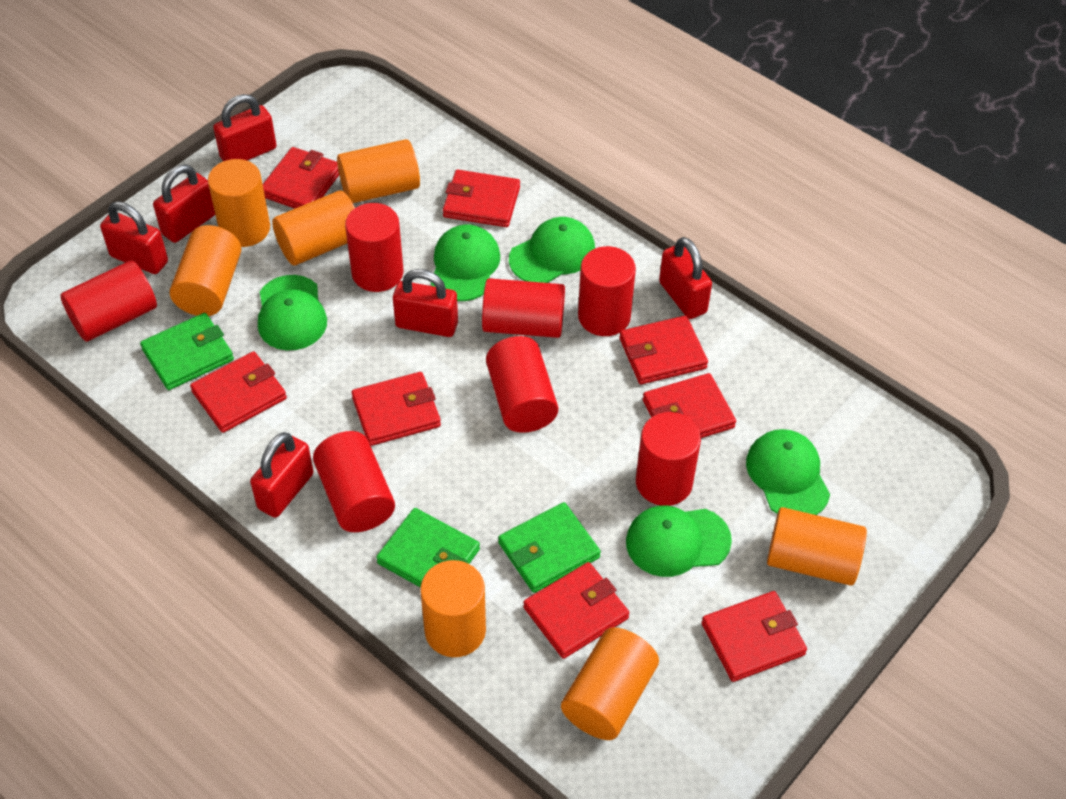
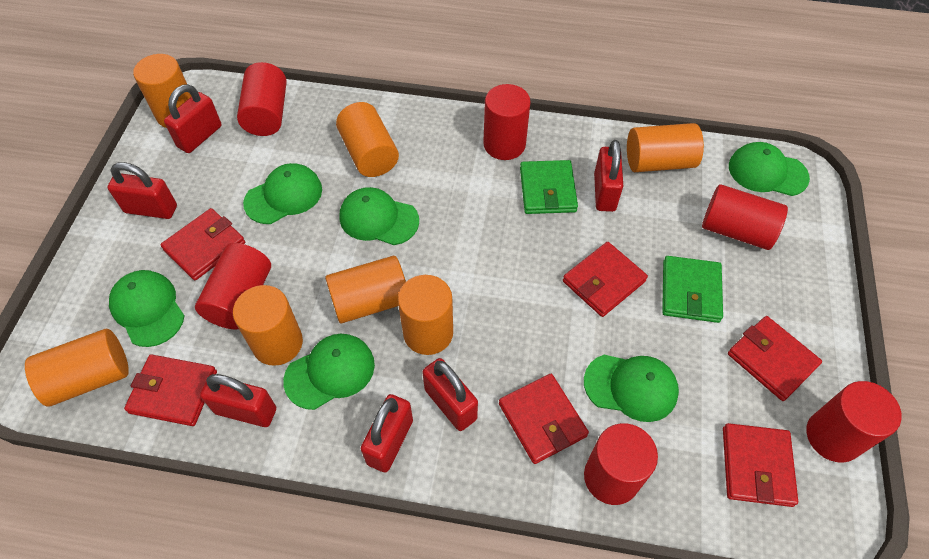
green cap: [258,275,327,350] [431,224,500,301] [509,217,595,283] [626,505,732,577] [746,429,830,515] = 5 -> [109,270,185,347] [243,163,322,224] [283,334,375,410] [340,187,419,245] [584,355,679,422] [729,142,810,196] = 6
green wallet: [140,313,234,390] [376,508,480,587] [498,502,601,593] = 3 -> [520,160,578,214] [662,256,723,323] = 2
red cylinder: [60,260,157,342] [313,431,395,532] [345,203,403,292] [482,278,565,338] [486,336,558,433] [578,246,636,336] [636,412,701,506] = 7 -> [195,243,271,329] [237,62,287,136] [483,84,531,160] [584,423,658,505] [702,184,788,250] [806,381,902,463] = 6
red wallet: [190,351,287,433] [263,147,339,209] [351,372,441,446] [443,170,520,227] [523,562,629,659] [619,316,708,384] [643,373,736,438] [701,591,807,682] = 8 -> [124,354,217,426] [160,208,245,280] [499,374,589,464] [563,242,648,317] [723,423,798,507] [728,316,822,401] = 6

